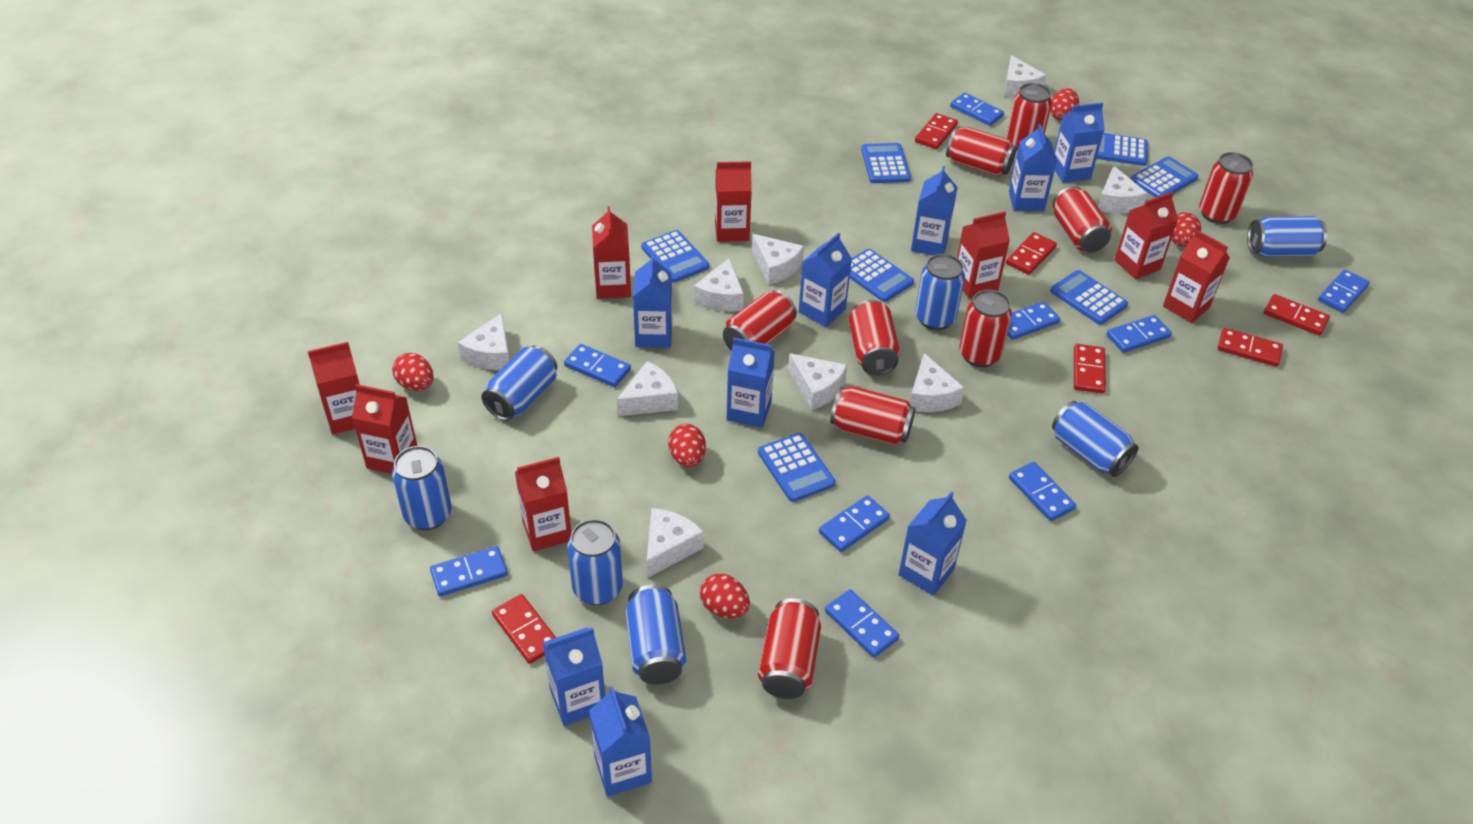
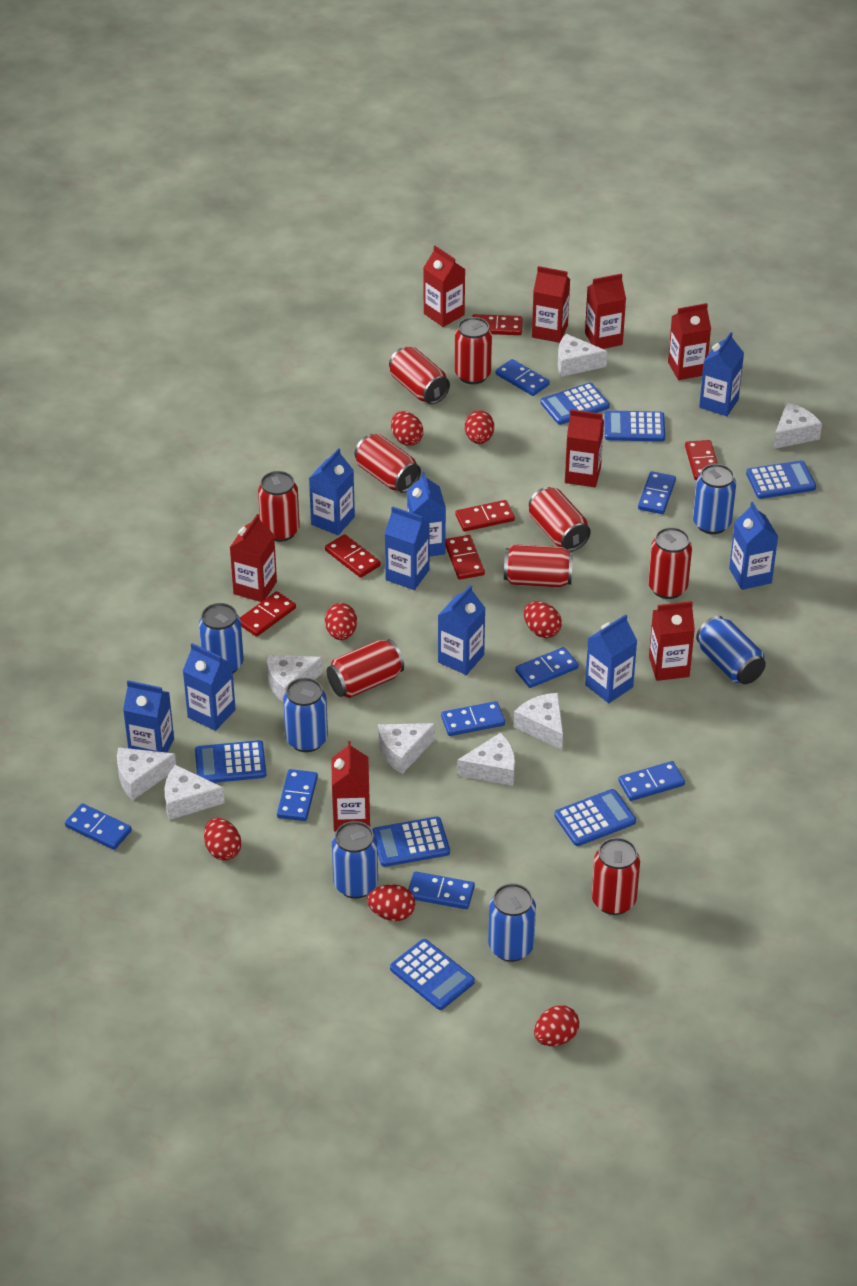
blue can: [392,446,452,530] [481,345,557,421] [567,519,623,605] [625,585,686,685] [915,254,965,330] [1052,401,1138,477] [1247,216,1327,257] = 7 -> [199,603,244,673] [283,678,328,752] [332,821,378,898] [488,883,536,962] [693,464,736,534] [696,616,766,684] = 6
blue domino: [430,546,508,596] [564,344,631,387] [819,495,890,552] [825,589,899,658] [950,93,1004,126] [1007,301,1060,340] [1009,462,1076,521] [1106,315,1172,353] [1318,269,1370,313] = 9 -> [65,803,132,850] [277,769,318,821] [408,872,475,909] [441,701,505,736] [496,359,550,396] [515,647,579,688] [618,761,685,801] [638,471,676,514] = 8
red egg: [392,353,434,391] [668,424,706,467] [700,574,750,618] [1050,88,1079,121] [1171,212,1201,247] = 5 -> [204,818,241,861] [325,603,357,640] [367,884,415,921] [391,411,423,446] [465,410,494,444] [524,601,562,638] [534,1005,579,1046] = 7
white cheese: [458,313,509,370] [617,361,678,416] [647,508,704,578] [694,258,744,312] [752,234,804,285] [788,353,847,410] [910,353,964,412] [1004,55,1046,97] [1098,165,1148,214] = 9 -> [117,747,176,800] [164,765,225,820] [267,655,323,702] [378,723,435,774] [457,733,515,786] [514,693,563,750] [558,334,608,377] [773,403,822,449] = 8

